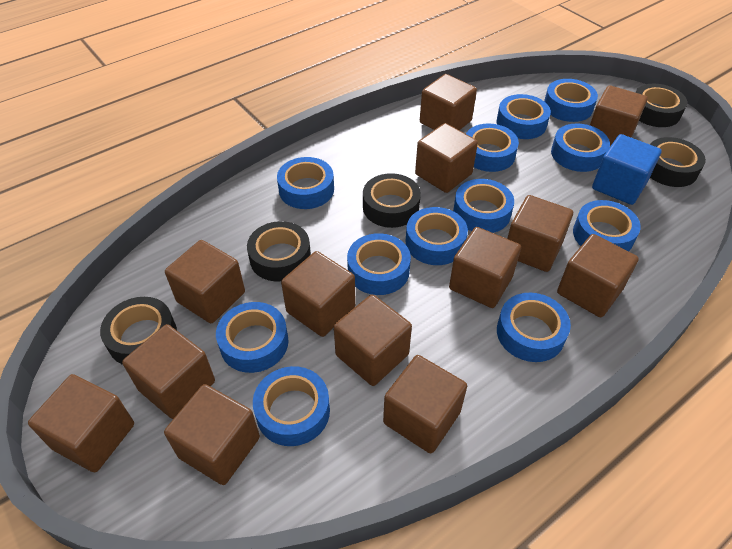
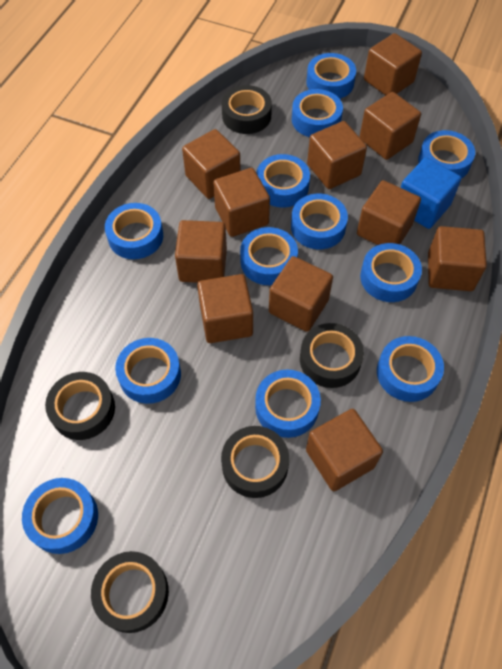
brown cube: [28,374,134,472] [122,324,215,419] [164,384,260,485] [165,240,245,323] [281,251,356,337] [334,294,412,386] [383,355,467,454] [415,123,478,193] [420,74,477,130] [449,227,521,308] [507,195,573,272] [557,234,639,317] [590,85,648,146] = 13 -> [175,220,227,283] [182,129,241,199] [197,274,253,343] [213,168,270,237] [269,256,333,332] [306,409,383,491] [307,121,367,189] [357,180,421,245] [359,92,421,160] [364,33,422,95] [428,226,487,291] = 11

